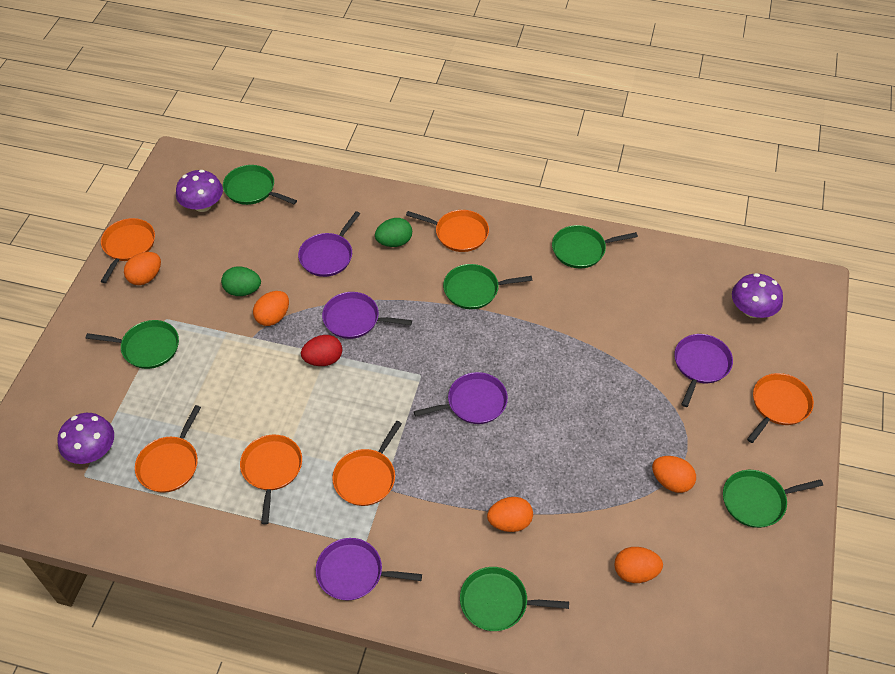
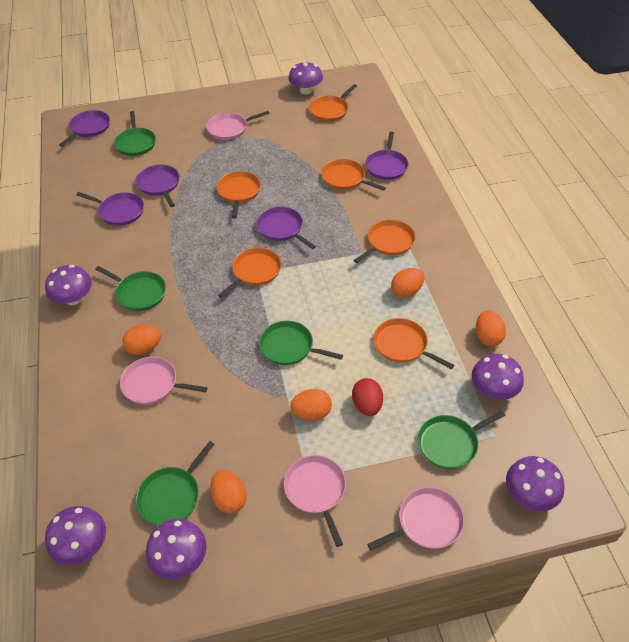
green egg: [221,266,261,296] [375,218,412,247] = 2 -> none = 0
green pan: [86,320,179,369] [223,165,297,205] [443,264,533,309] [460,567,569,631] [552,225,638,268] [723,470,823,528] = 6 -> [95,266,166,311] [114,111,156,156] [136,441,215,526] [259,321,343,365] [418,411,506,469] = 5
pink pan: none = 0 -> [120,357,207,404] [206,111,270,140] [284,455,346,547] [367,487,464,550] = 4
purple mushroom: [57,413,114,464] [176,170,223,212] [732,273,783,318] = 3 -> [45,265,92,305] [45,506,106,565] [146,519,206,580] [289,61,323,94] [472,354,524,400] [506,456,564,511] = 6

